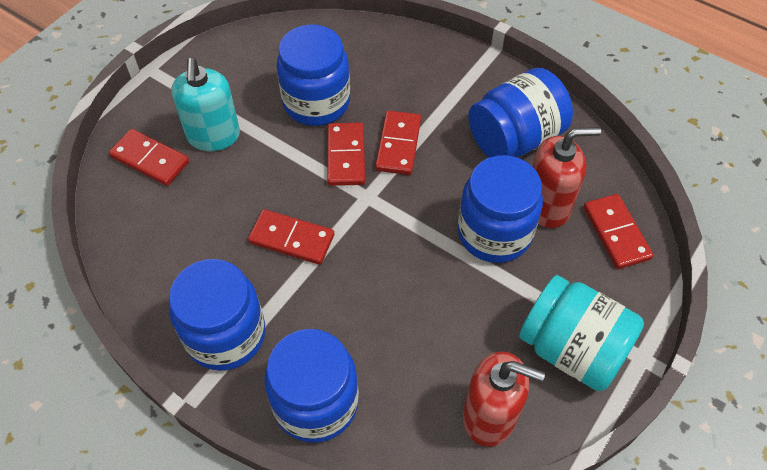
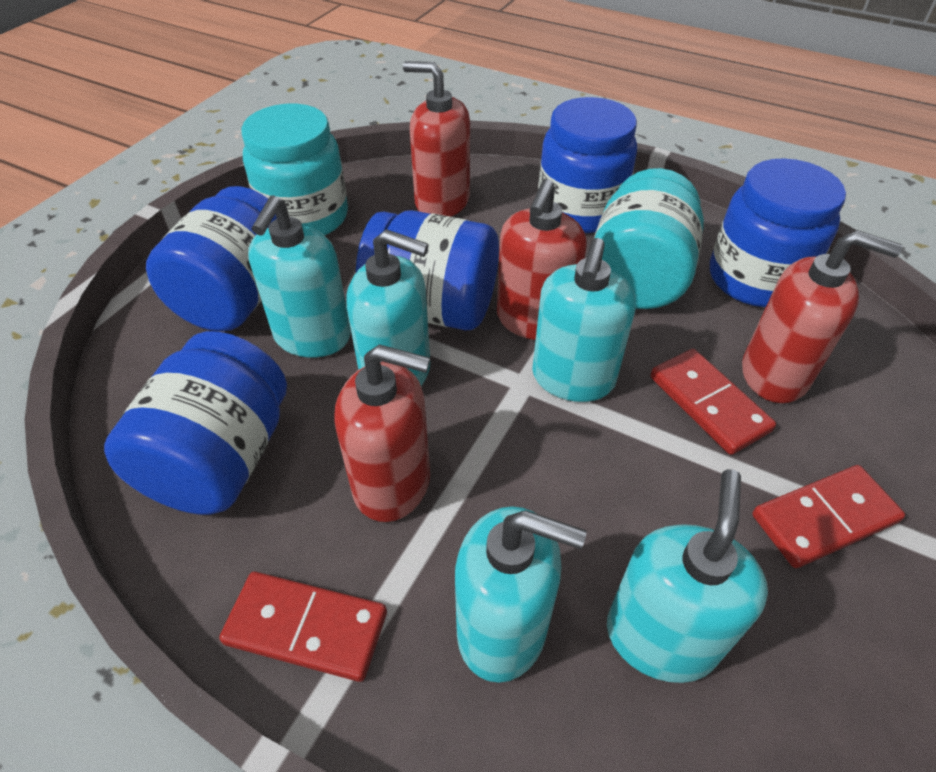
red domino: [109,129,189,186] [248,209,334,265] [327,122,365,186] [375,111,421,175] [583,194,653,269] = 5 -> [219,572,387,682] [650,349,776,455] [752,465,905,568] = 3
red soap dispenser: [463,351,545,447] [532,127,601,228] = 2 -> [334,344,430,522] [403,61,470,217] [497,179,587,340] [742,230,903,403] = 4
turquoise jar: [519,275,644,391] = 1 -> [241,104,348,236] [594,168,704,309] = 2
turquoise soap dispenser: [171,58,240,151] = 1 -> [248,195,351,357] [346,229,430,386] [455,506,587,683] [532,238,636,402] [607,469,768,683] = 5

